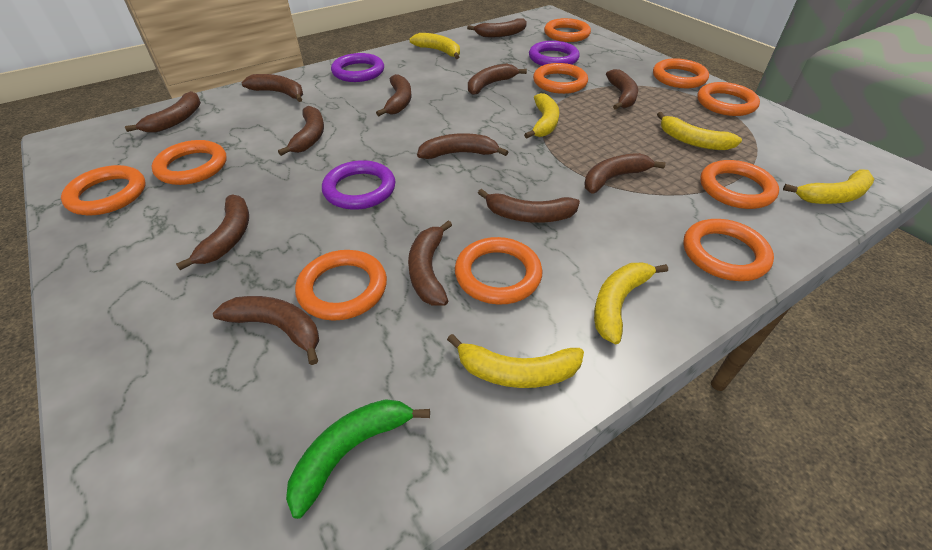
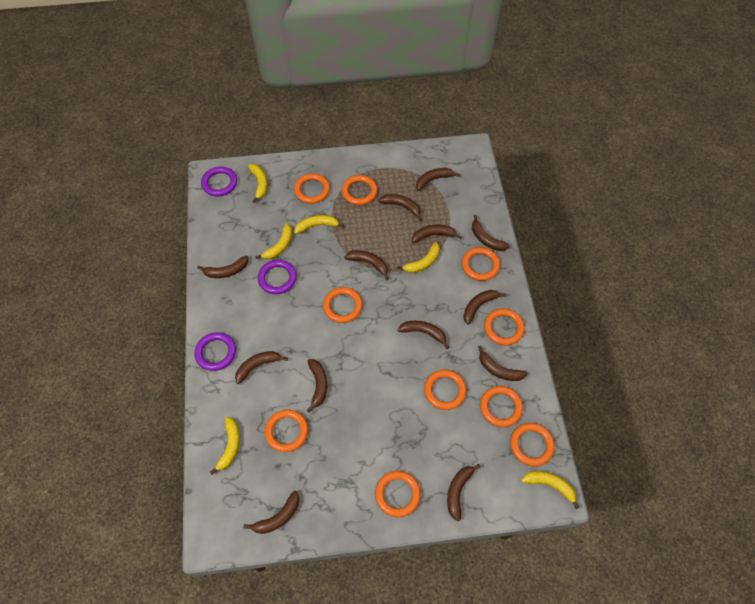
green banana: [286,399,430,519] = 1 -> none = 0

